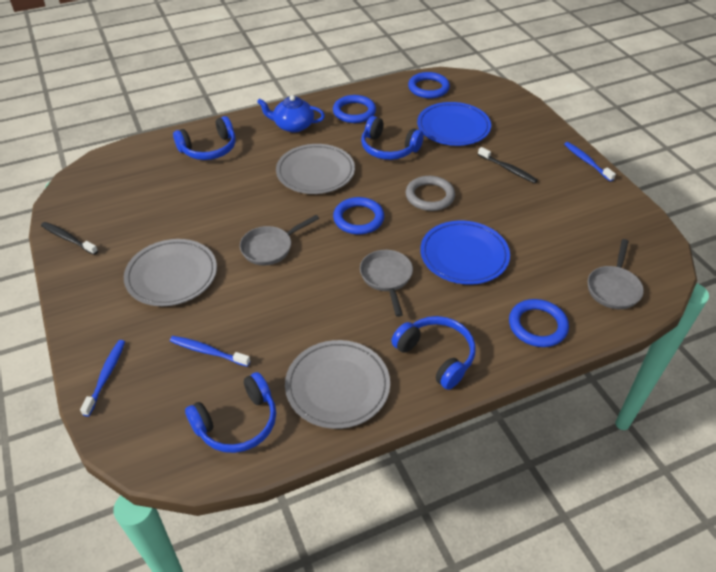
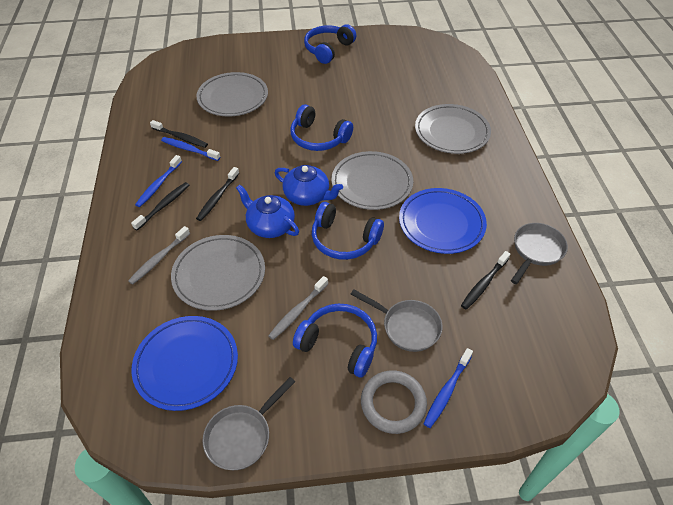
black toothbrush: [41,222,98,255] [478,147,538,183] = 2 -> [131,182,189,230] [150,120,208,148] [196,167,239,221] [461,251,510,309] = 4
blue ring: [333,95,376,123] [333,197,384,234] [408,72,450,98] [509,299,569,347] = 4 -> none = 0
blue teapot: [257,95,325,133] = 1 -> [236,185,299,238] [275,165,343,206] = 2
grey plate: [124,239,217,306] [276,144,355,194] [285,340,390,429] = 3 -> [171,235,265,311] [196,72,268,117] [331,151,413,210] [415,104,491,154] = 4
grey toothbrush: none = 0 -> [128,226,190,285] [268,276,328,340] = 2

